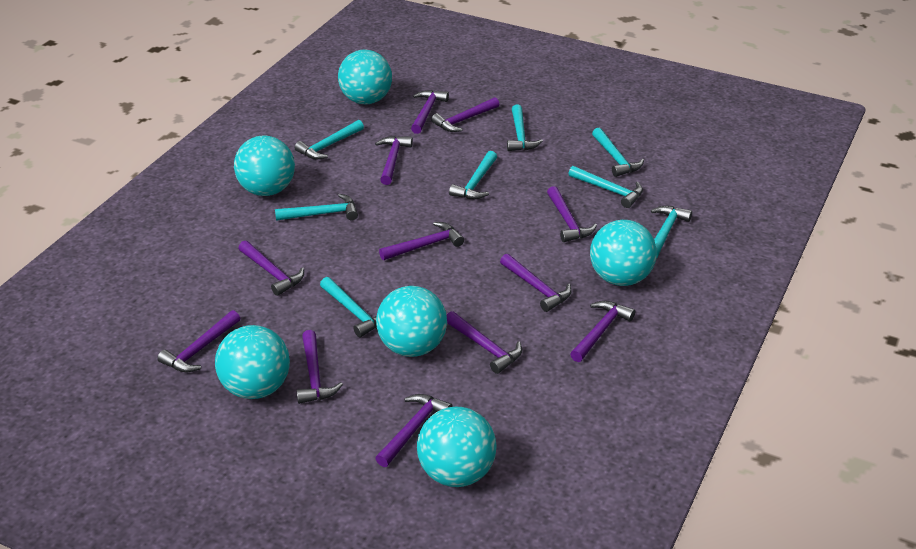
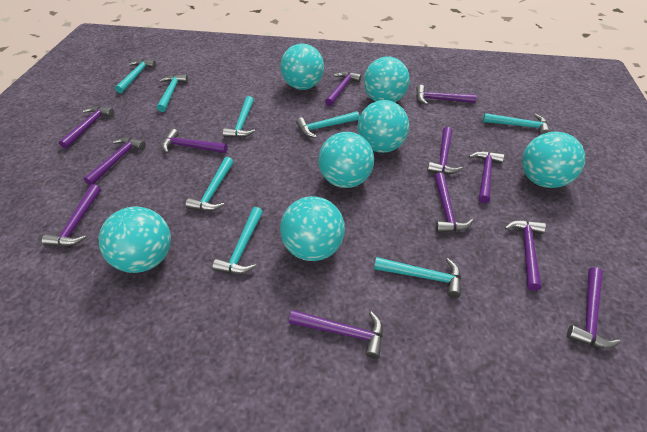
turquoise ball: [215,325,290,399] [234,136,295,196] [338,50,392,104] [376,286,447,357] [417,407,497,487] [590,220,657,286] = 6 -> [98,206,171,273] [280,44,324,90] [280,196,345,261] [318,132,374,188] [357,100,409,153] [364,56,410,102] [522,132,585,188] = 7

